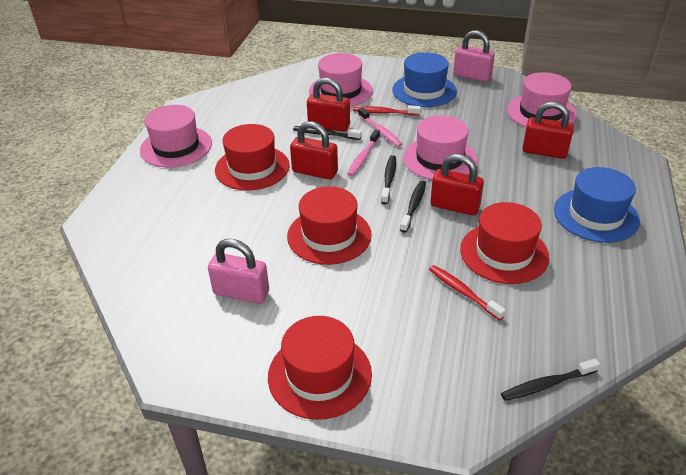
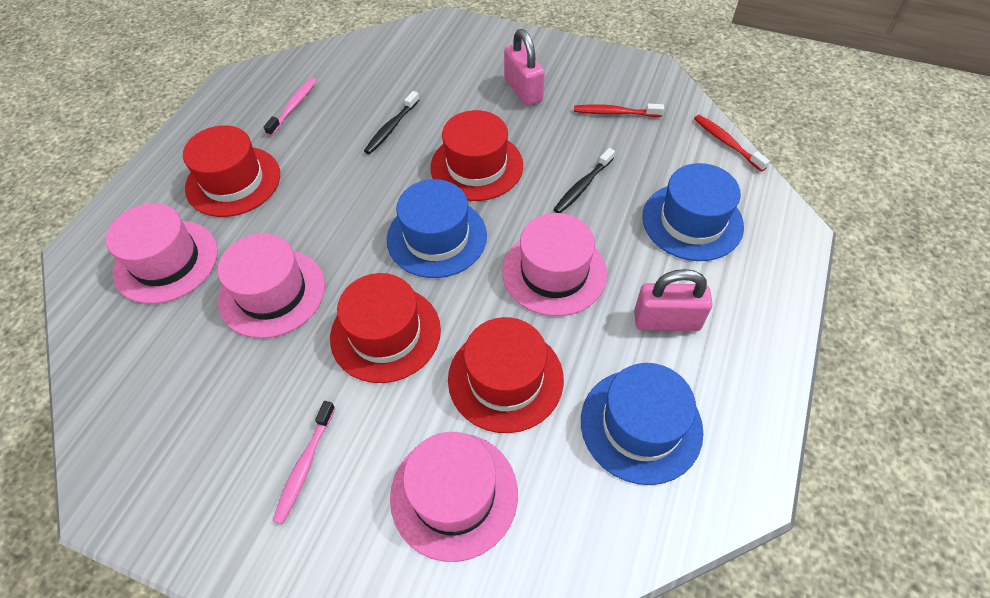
black toothbrush: [293,126,362,140] [381,155,396,204] [400,180,426,233] [501,358,600,401] = 4 -> [364,91,419,154] [553,148,615,213] = 2
blue hat: [392,52,457,107] [554,167,640,243] = 2 -> [387,179,487,278] [581,363,703,485] [642,163,744,261] = 3
red padlock: [290,121,338,180] [307,77,350,132] [430,154,484,216] [523,102,574,159] = 4 -> none = 0

